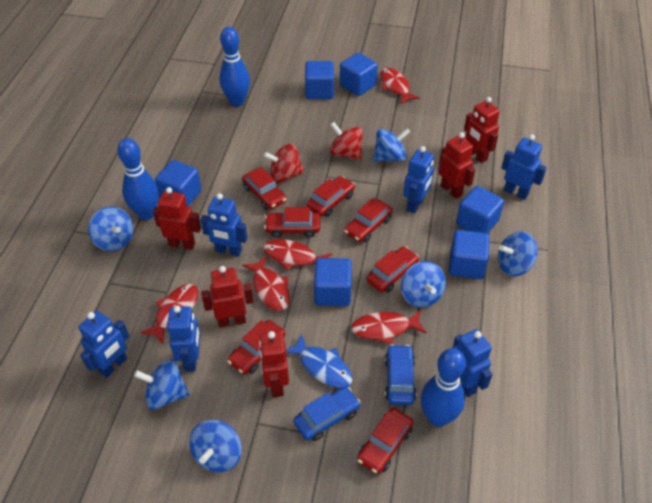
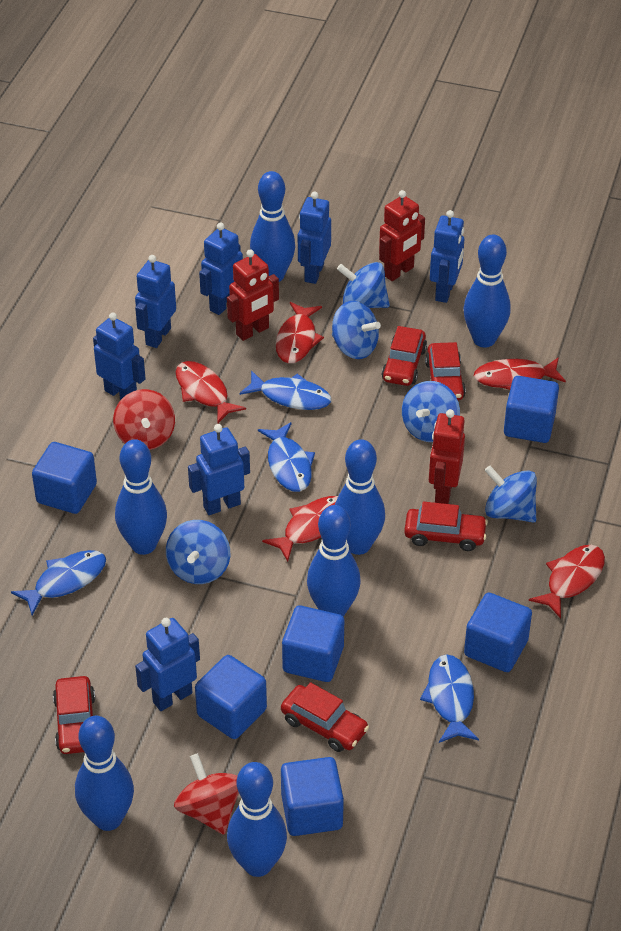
blue bowling pin: [118,138,159,220] [219,27,250,107] [421,348,466,427] = 3 -> [75,716,134,831] [115,439,167,555] [227,762,287,877] [250,171,295,282] [307,505,361,617] [335,439,385,555] [463,235,511,347] = 7
blue car: [293,387,361,441] [385,344,417,405] = 2 -> none = 0
blue fish: [286,333,353,388] = 1 -> [11,550,106,616] [239,370,332,410] [258,422,315,492] [420,654,479,743] = 4
blue robot: [78,311,129,378] [167,306,201,372] [200,193,248,257] [403,146,434,213] [453,329,493,397] [501,134,547,200] = 6 -> [93,313,146,400] [135,255,176,348] [135,618,200,711] [188,424,250,515] [199,223,243,315] [298,191,331,284] [430,210,464,303] = 7
blue spinning top: [88,206,134,251] [134,359,190,410] [189,420,242,472] [373,128,410,162] [401,261,446,308] [498,231,538,276] = 6 -> [166,520,230,584] [332,301,381,359] [337,262,390,308] [402,381,460,442] [484,466,537,522] = 5
red car: [227,320,285,375] [242,167,286,210] [264,207,320,238] [307,176,355,217] [344,198,393,243] [357,408,413,474] [366,246,419,293] = 7 -> [53,676,95,754] [281,682,369,752] [382,326,427,386] [404,502,488,551] [425,342,466,400] = 5
red robot: [153,187,201,250] [201,266,253,327] [259,331,289,397] [439,132,475,199] [464,97,500,163] = 5 -> [227,249,279,341] [379,190,425,281] [429,409,465,504] = 3

